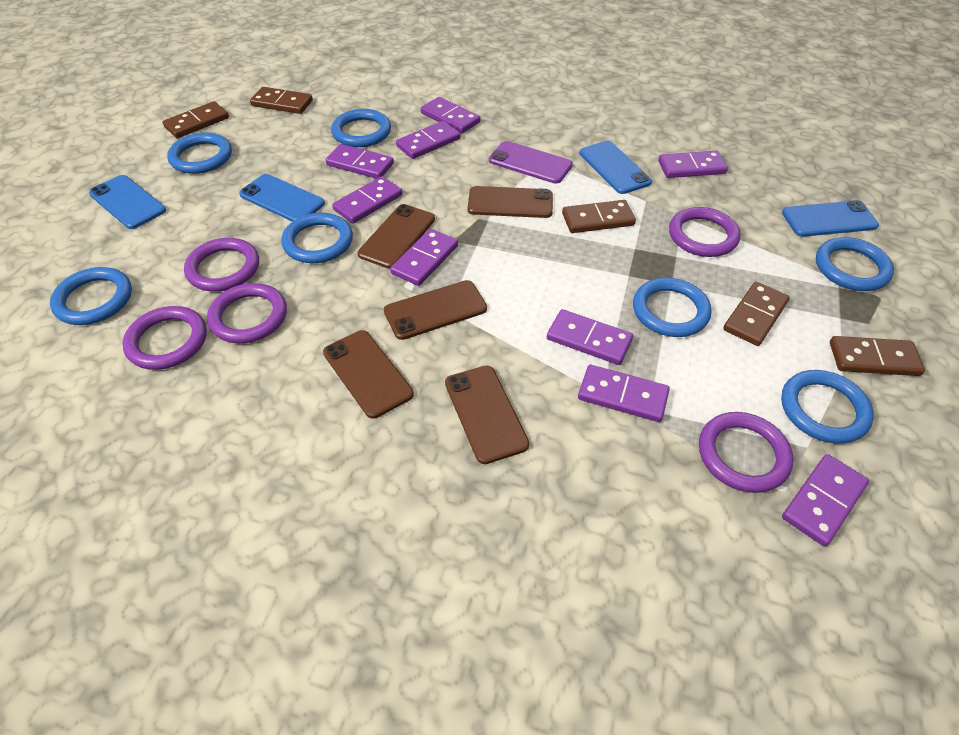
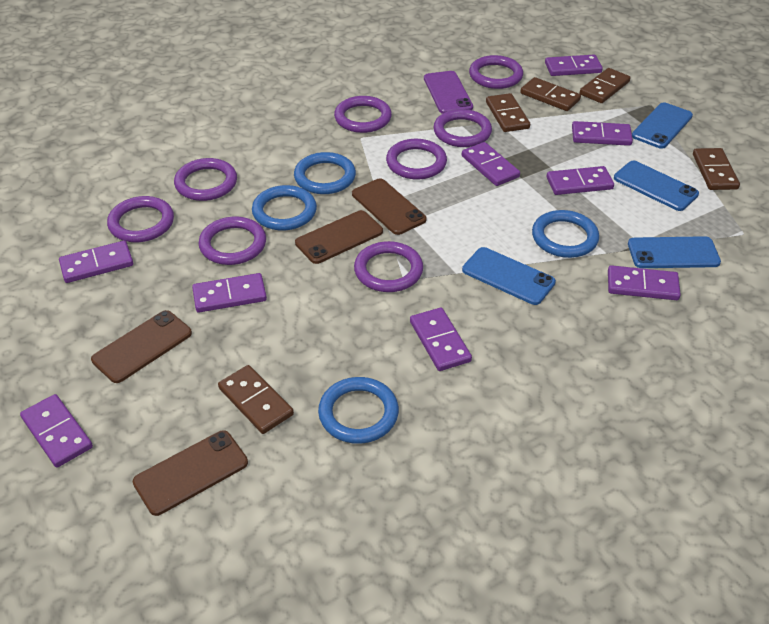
blue ring: [50,267,132,325] [167,132,232,174] [281,213,353,263] [331,109,391,147] [633,278,712,337] [781,370,874,444] [816,237,894,291] = 7 -> [252,185,317,231] [294,152,356,194] [318,377,399,444] [532,210,599,258] = 4
brown phone: [323,330,414,419] [358,204,435,269] [384,280,487,340] [445,365,529,464] [468,186,553,218] = 5 -> [91,310,192,383] [133,430,248,516] [295,210,383,264] [352,178,427,235] = 4
purple ring: [123,306,207,370] [184,238,259,292] [207,283,287,343] [669,207,741,257] [699,412,794,493] = 5 -> [107,196,174,242] [174,158,237,201] [198,217,266,265] [334,96,392,133] [354,241,423,292] [386,139,447,180] [433,109,492,147] [469,55,523,89] = 8

